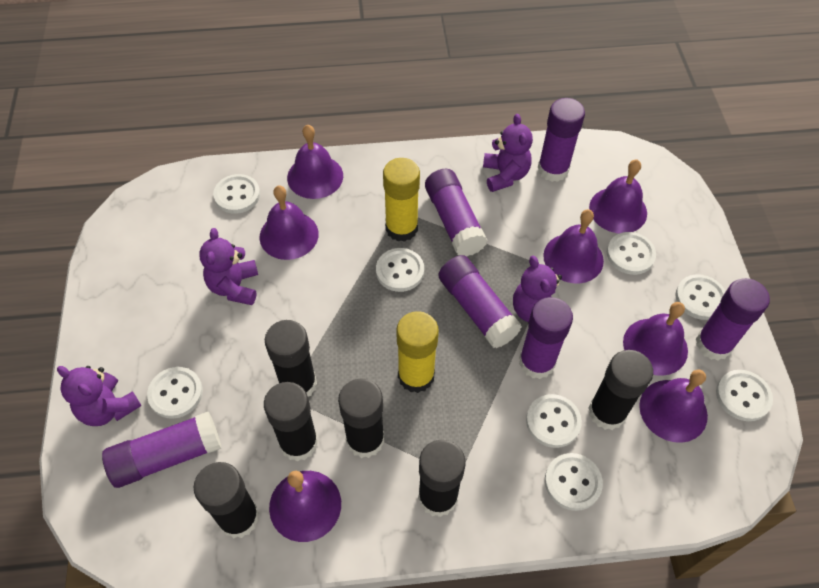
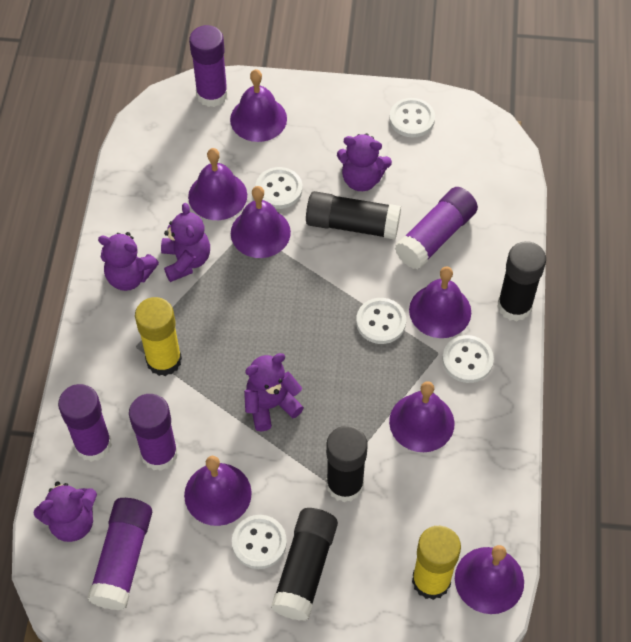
black glue stick: [194,462,259,539] [264,382,318,462] [265,320,317,397] [338,379,384,458] [418,440,465,517] [589,350,653,430] = 6 -> [271,508,338,621] [306,191,401,240] [326,426,368,502] [497,241,546,321] = 4
purple glue stick: [102,412,222,488] [425,169,488,257] [438,255,522,348] [519,297,573,379] [538,98,585,182] [696,278,770,360] = 6 -> [58,384,112,462] [87,498,152,610] [129,394,178,471] [189,25,228,107] [395,187,478,270] = 5
purple teddy bear: [57,366,141,426] [199,228,258,305] [483,114,533,192] [513,256,562,322] = 4 -> [34,482,97,542] [98,232,159,291] [161,203,210,282] [244,353,304,431] [337,133,392,191] = 5
white button: [147,367,203,419] [213,174,260,214] [376,248,424,292] [526,394,582,448] [545,453,603,511] [607,232,656,275] [676,274,726,320] [716,370,773,421] = 8 -> [232,515,287,569] [256,167,302,209] [356,298,406,344] [389,98,435,138] [442,335,494,383] = 5

